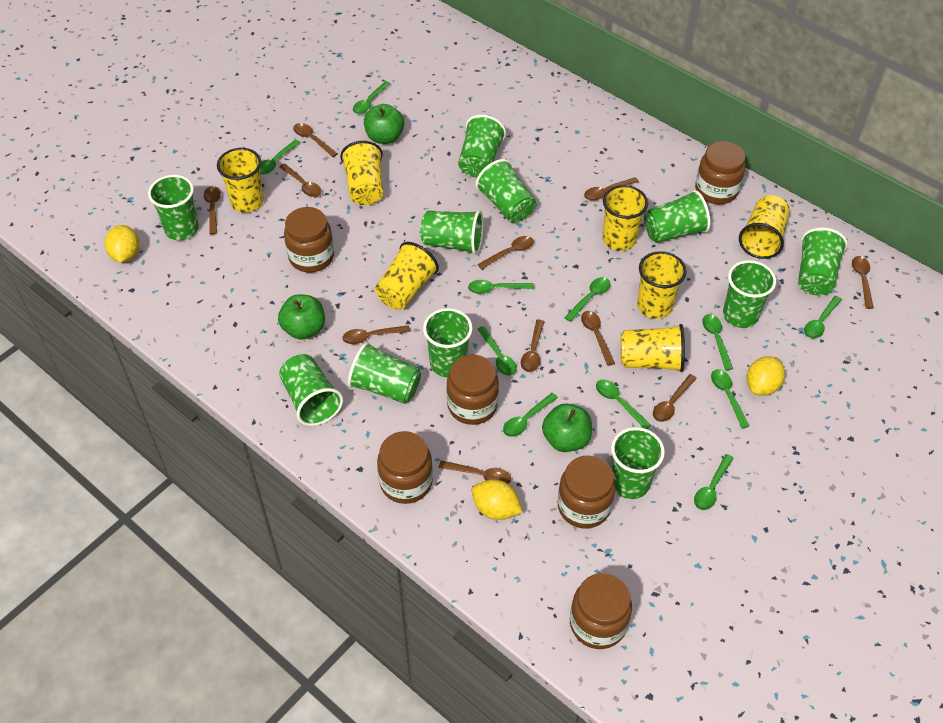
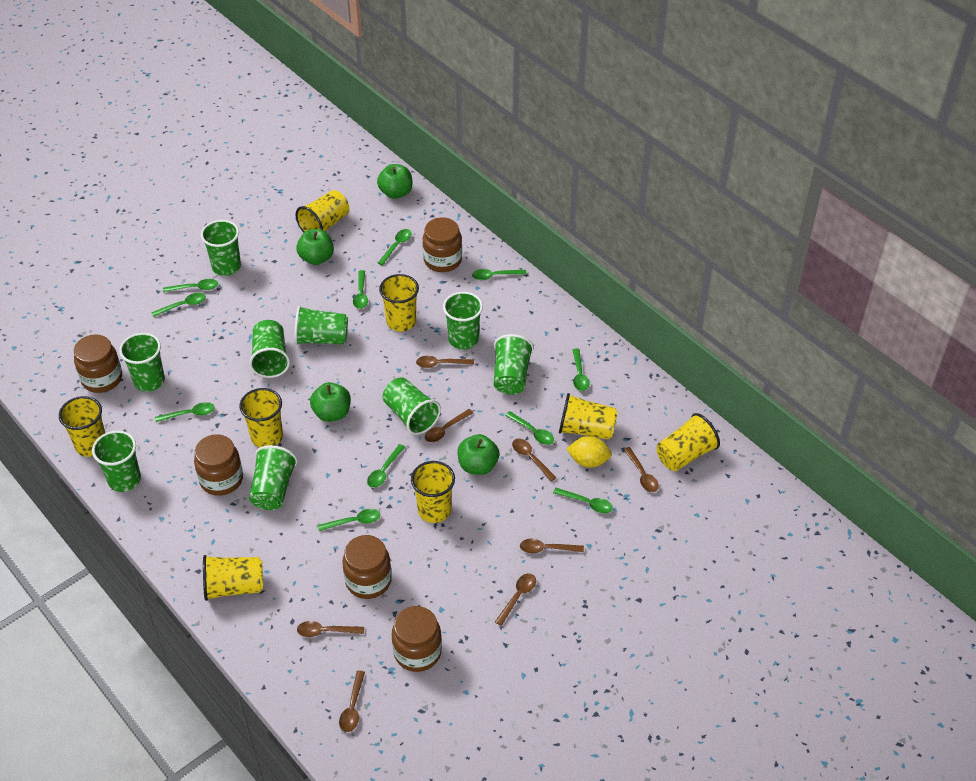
brown jar: [284,207,334,272] [377,431,433,504] [446,355,499,425] [557,455,616,528] [570,573,632,649] [695,141,745,204] = 6 -> [74,334,122,393] [194,434,243,496] [342,535,392,599] [392,606,442,672] [423,217,462,272] = 5
brown spoon: [204,186,221,234] [279,163,321,197] [293,123,338,157] [342,325,410,344] [439,460,511,484] [477,236,534,269] [521,320,544,372] [581,311,615,366] [584,177,639,201] [653,374,697,422] [852,256,874,309] = 11 -> [297,621,364,637] [339,671,365,732] [416,356,474,368] [425,409,473,442] [495,573,536,626] [512,439,557,481] [520,539,584,553] [623,447,659,492] = 8
green apple: [278,294,325,340] [364,104,404,144] [542,404,592,452] = 3 -> [296,229,334,265] [310,382,351,422] [377,164,412,199] [458,434,499,475] = 4
green cup: [148,175,199,240] [279,354,343,426] [348,342,421,404] [420,210,483,255] [423,308,473,377] [458,115,506,177] [475,159,536,223] [611,427,665,499] [644,190,710,243] [723,260,776,328] [798,227,847,295] = 11 -> [92,431,141,492] [119,333,165,392] [201,220,241,276] [249,320,290,378] [249,445,298,510] [294,306,348,345] [383,377,441,435] [443,292,483,350] [494,334,534,395] = 9
yellow cup: [217,148,264,212] [340,141,383,205] [375,242,439,310] [602,185,648,251] [621,324,685,372] [637,251,687,319] [739,195,790,259] = 7 -> [59,396,105,457] [203,555,263,601] [239,388,283,447] [296,190,349,233] [379,274,419,331] [411,461,455,523] [559,393,618,440] [657,413,720,471] = 8
yellow lemon: [105,225,139,263] [472,479,522,520] [747,356,785,396] = 3 -> [566,436,612,468] = 1

